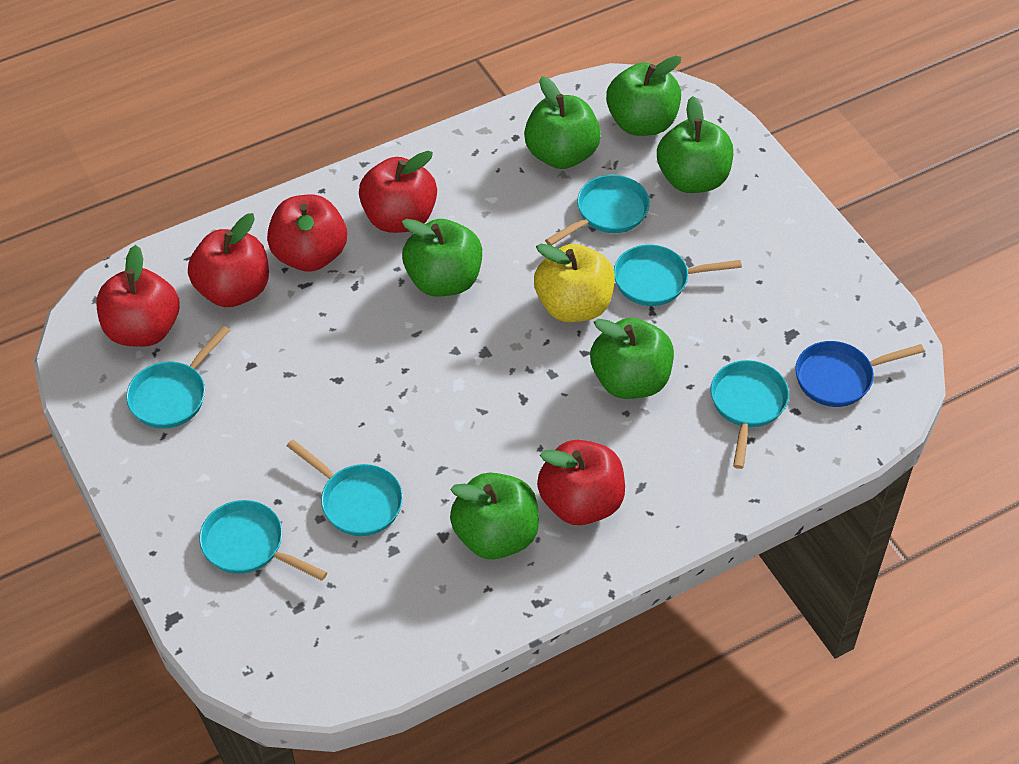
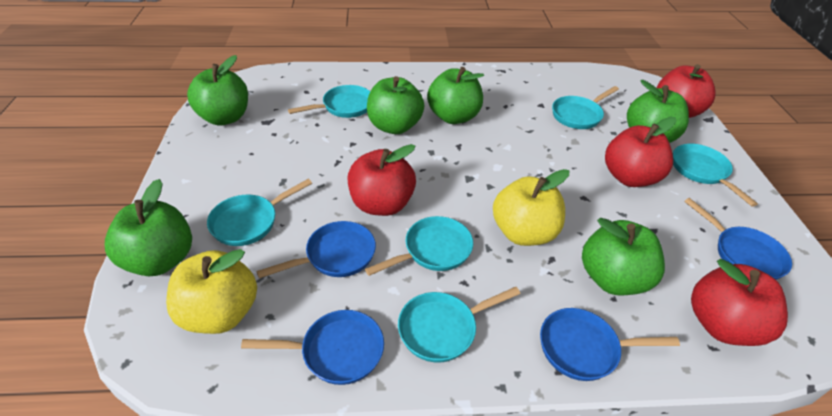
blue pan: [795,341,925,407] = 1 -> [241,310,384,385] [256,221,376,278] [540,308,680,381] [684,198,792,280] = 4
red apple: [97,245,180,347] [188,213,269,307] [267,194,347,272] [359,151,437,233] [537,440,625,525] = 5 -> [348,144,416,216] [605,117,677,187] [657,64,716,118] [691,259,788,346] = 4
yellow apple: [534,244,615,322] = 1 -> [166,249,257,334] [493,169,569,246] = 2

